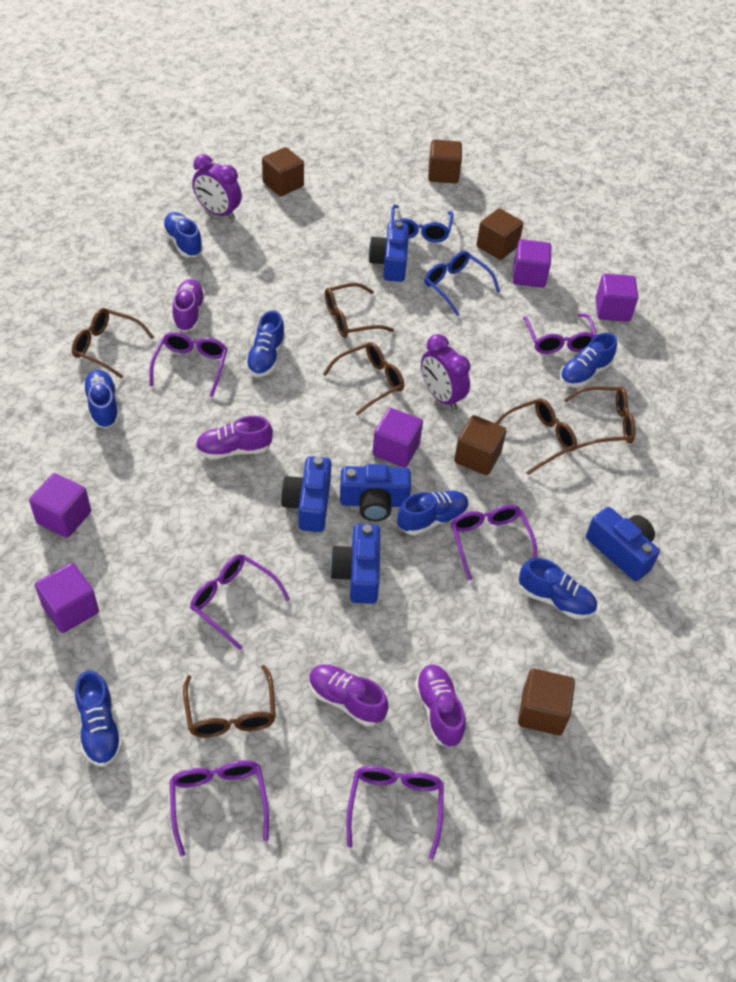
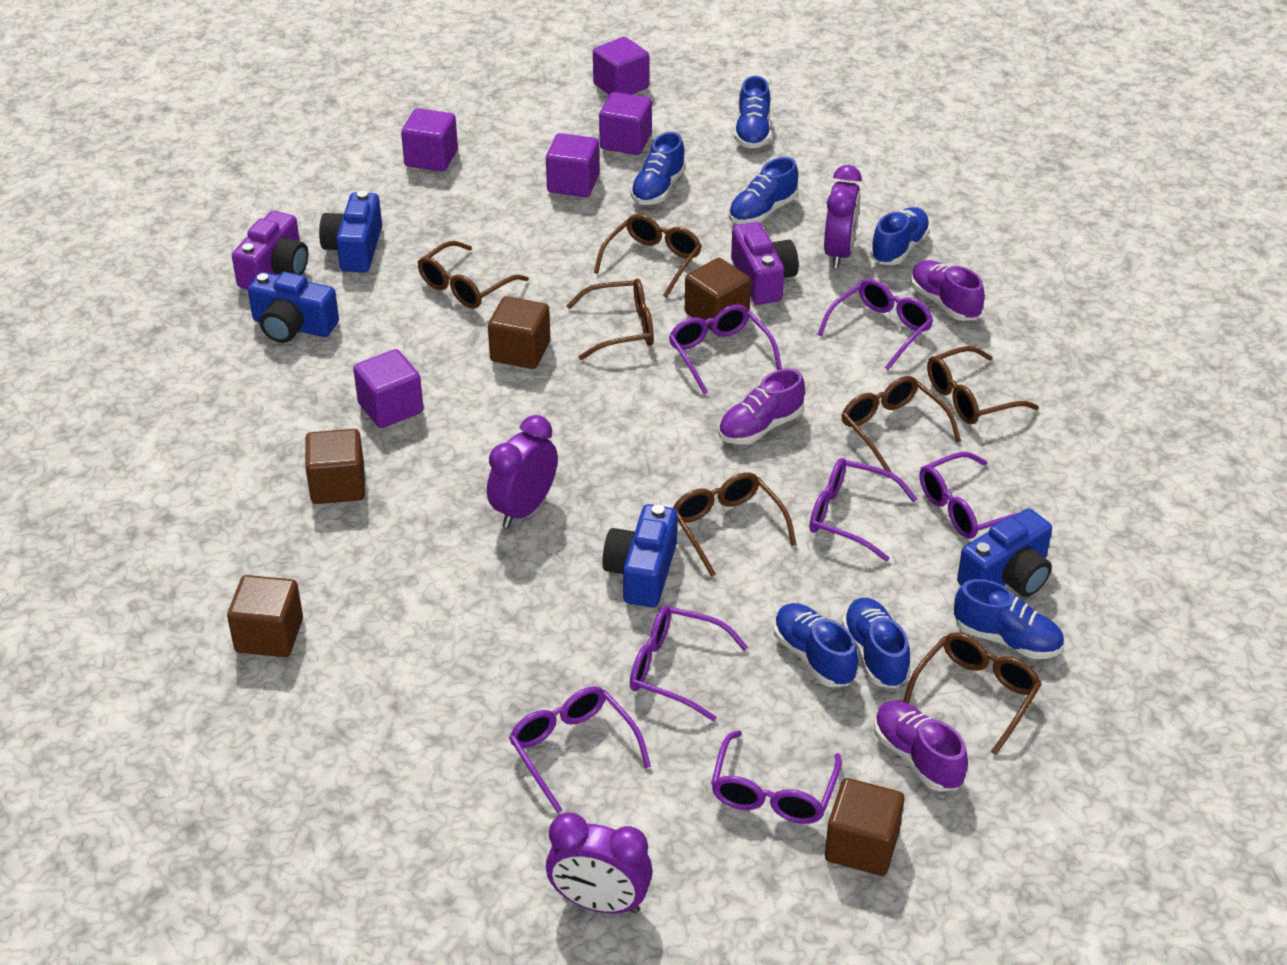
blue camera: [281,456,331,532] [330,524,380,604] [340,464,411,521] [368,221,409,282] [586,507,660,581] = 5 -> [248,272,339,343] [319,191,382,272] [603,504,677,607] [957,508,1052,597] = 4
blue glasses: [390,205,454,243] [424,251,500,316] = 2 -> none = 0
brown glasses: [72,308,154,379] [183,665,276,737] [323,342,404,416] [325,283,394,338] [496,398,577,475] [564,386,636,449] = 6 -> [418,241,529,309] [566,278,654,360] [594,214,702,298] [673,472,797,577] [842,376,961,472] [903,632,1042,755] [927,346,1039,424] = 7
purple camera: none = 0 -> [232,211,309,290] [731,222,799,305] = 2
purple clock: [192,154,242,220] [421,334,470,411] = 2 -> [487,415,558,528] [546,813,653,914] [824,165,862,268] = 3
purple glasses: [149,332,228,397] [170,760,269,856] [190,554,290,650] [346,766,444,859] [451,504,537,580] [523,313,597,354] = 6 -> [509,686,651,813] [630,606,748,721] [669,304,782,394] [711,730,842,824] [810,458,917,562] [817,279,933,370] [919,452,1018,539] = 7
purple shoe: [172,279,205,332] [195,416,273,459] [309,665,388,726] [415,665,466,747] = 4 -> [718,368,805,445] [874,701,968,792] [910,260,985,321] = 3

